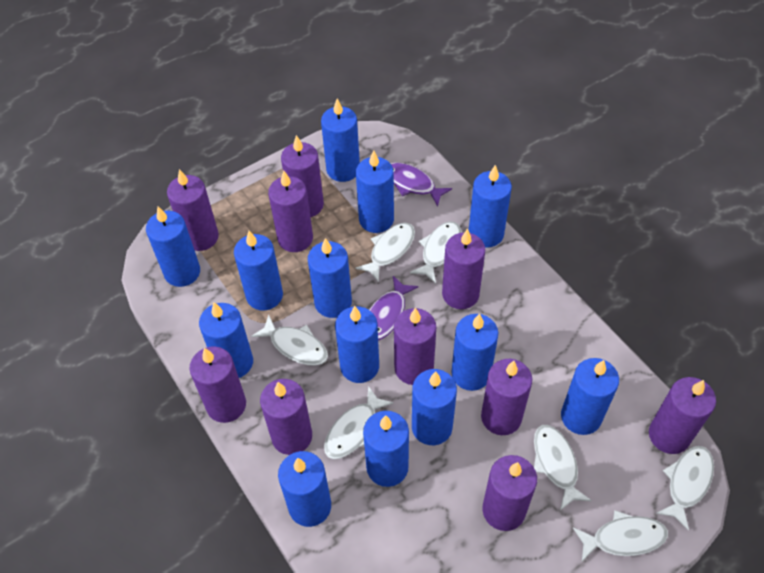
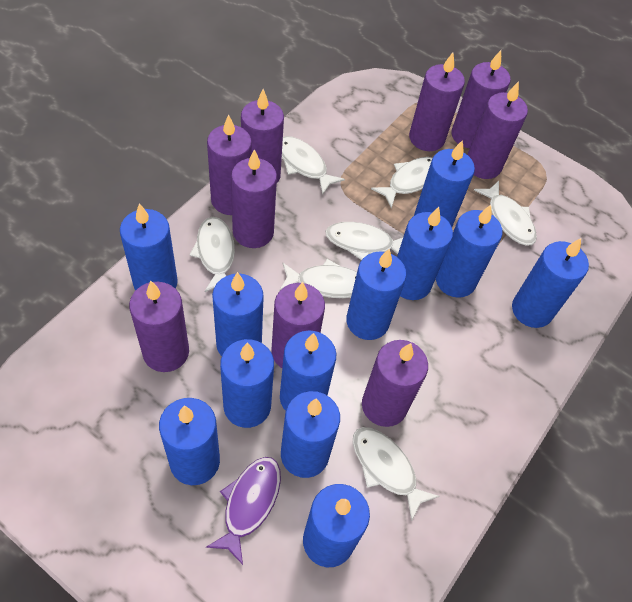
blue candle: [146,206,200,287] [199,302,253,378] [234,231,283,311] [278,451,331,527] [308,238,352,318] [321,98,360,182] [335,306,379,383] [356,150,394,233] [363,411,409,487] [412,369,457,445] [451,313,498,391] [469,165,512,248] [561,358,619,435] = 13 -> [120,203,178,291] [159,398,220,485] [212,272,264,356] [220,339,274,428] [280,330,336,411] [281,391,340,478] [303,484,370,567] [346,249,406,340] [397,207,453,300] [414,140,475,227] [436,205,502,298] [512,238,589,328] = 12
purple candle: [167,169,219,251] [189,346,246,423] [260,379,312,455] [268,171,313,252] [281,135,324,217] [394,308,436,385] [442,229,486,309] [481,359,532,435] [482,455,537,531] [649,377,716,454] = 10 -> [129,281,189,372] [207,115,252,215] [231,149,277,248] [241,89,284,183] [272,282,325,368] [362,340,428,427] [409,53,465,151] [452,50,511,148] [467,81,528,179] = 9
purple fish: [369,276,419,340] [390,162,452,207] = 2 -> [206,457,281,565] = 1

